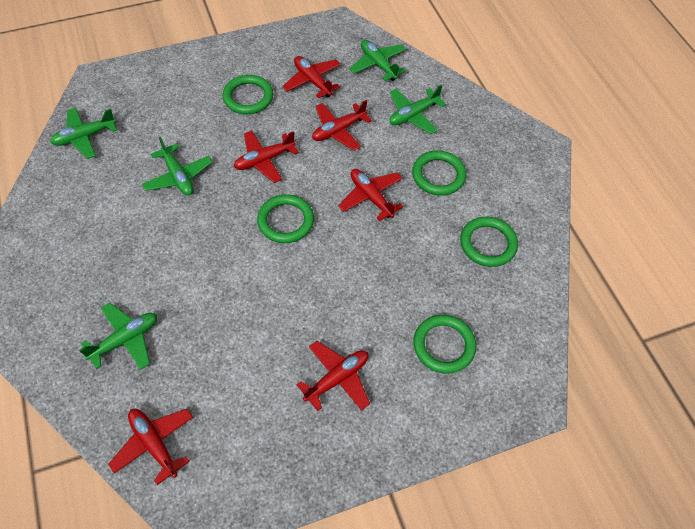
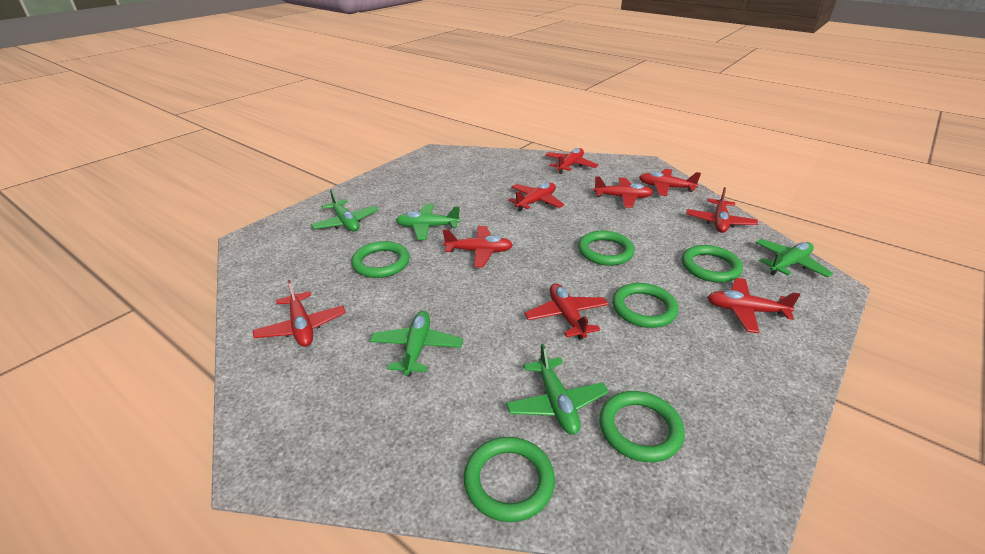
green ring: [223,75,273,114] [257,194,314,243] [412,150,466,196] [413,315,476,374] [460,217,518,267] = 5 -> [351,241,410,278] [464,437,555,522] [578,231,635,266] [599,391,685,462] [612,283,679,328] [682,245,743,283] = 6
red plane: [108,409,193,485] [234,130,299,183] [282,56,341,98] [296,341,370,411] [312,100,372,151] [338,169,403,221] = 6 -> [252,280,346,347] [443,226,513,267] [508,183,565,211] [524,283,609,340] [545,148,598,174] [593,176,653,208] [639,169,701,196] [686,187,758,233] [707,278,800,333] = 9

